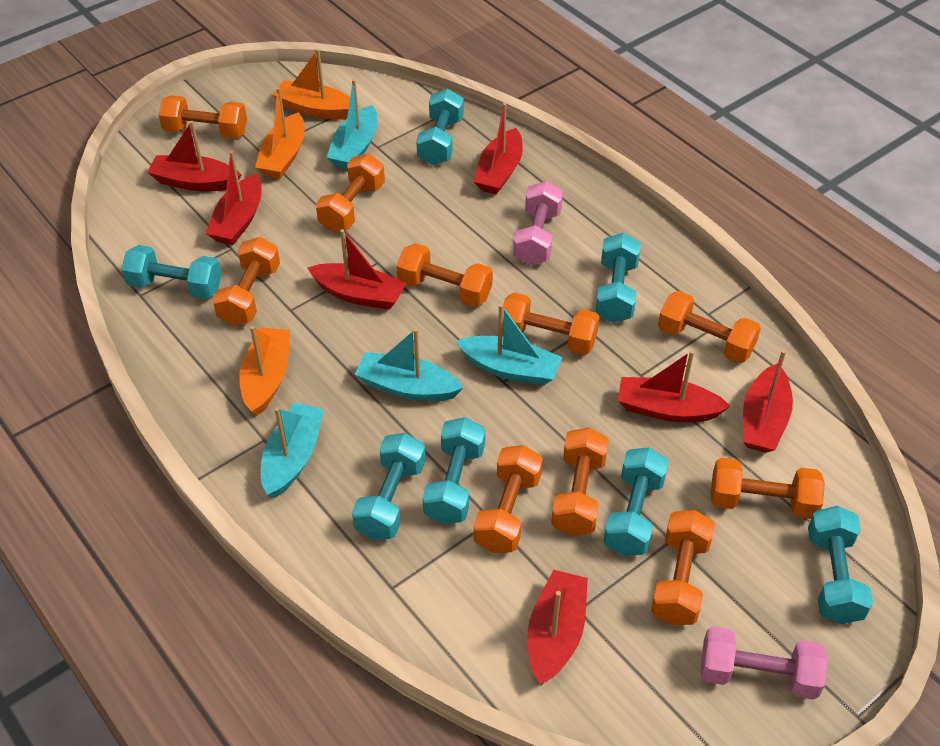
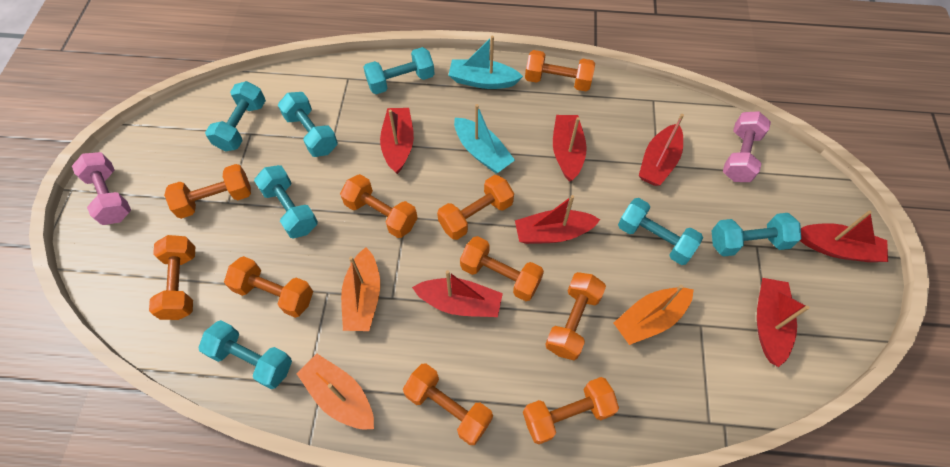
turquoise boat: [261,402,324,498] [326,79,377,169] [355,328,464,401] [456,304,562,385] = 4 -> [448,36,523,89] [454,104,515,173] = 2

